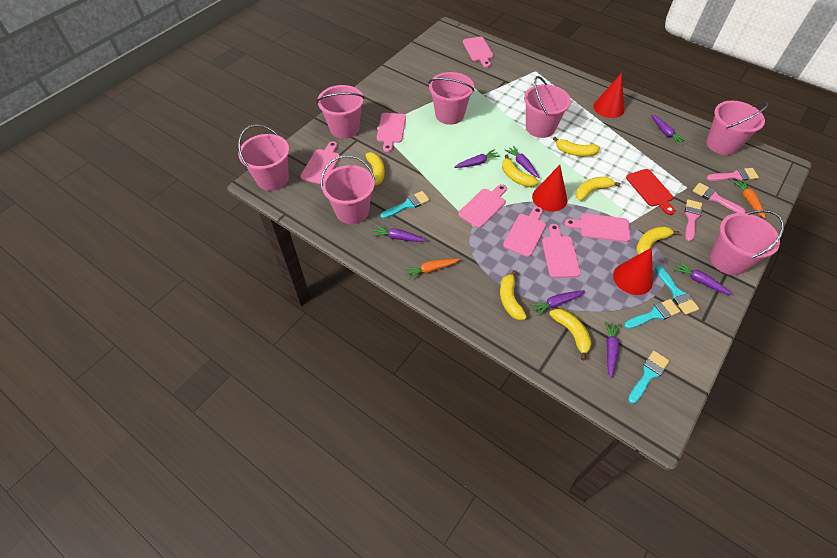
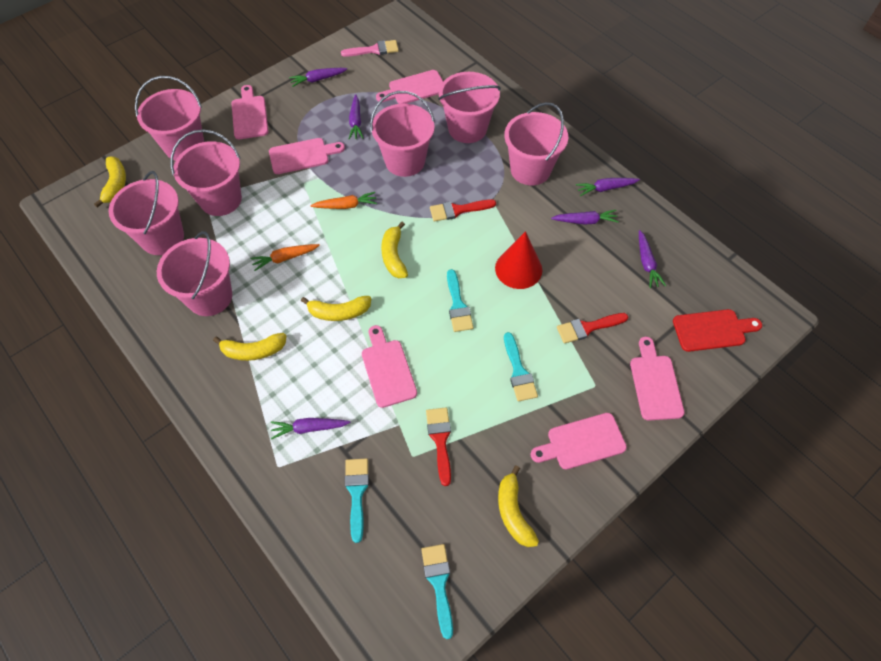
pink brush: [685,199,702,241] [693,183,746,213] [707,168,759,181] = 3 -> [341,40,399,57] = 1
pink cutting board: [300,141,340,184] [377,113,406,152] [458,184,507,228] [463,37,494,67] [503,207,546,257] [542,224,581,278] [564,213,630,242] = 7 -> [231,85,269,139] [269,138,345,174] [362,325,417,408] [376,70,443,104] [531,413,627,470] [630,337,684,420] = 6
purple carrot: [372,226,427,242] [454,149,500,168] [505,146,539,178] [530,290,585,316] [605,321,620,378] [651,114,686,145] [674,261,732,295] = 7 -> [271,418,350,439] [289,68,347,87] [349,94,364,140] [551,210,619,225] [576,178,640,196] [639,230,666,288] = 6
red brush: none = 0 -> [426,408,451,486] [430,199,496,222] [557,313,628,344] = 3
red cone: [532,165,567,212] [593,73,624,118] [613,248,653,295] = 3 -> [495,231,542,289] = 1
yellow banana: [366,152,385,186] [500,270,527,320] [502,154,539,187] [549,309,591,360] [553,137,600,157] [576,177,620,201] [636,226,680,254] = 7 -> [94,156,126,208] [213,333,287,361] [301,296,371,321] [381,222,408,278] [498,466,539,547] = 5

